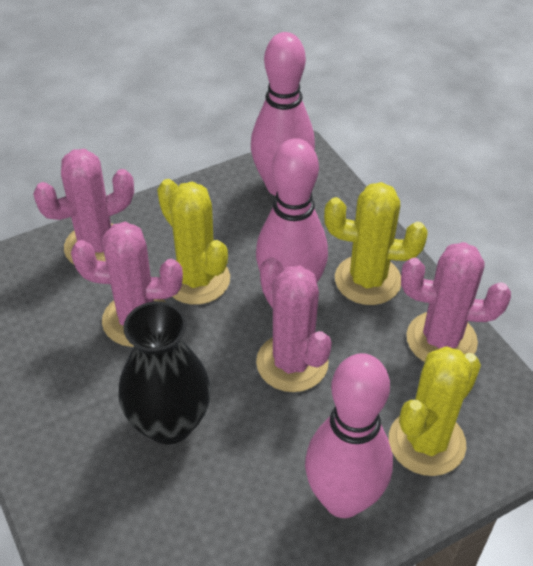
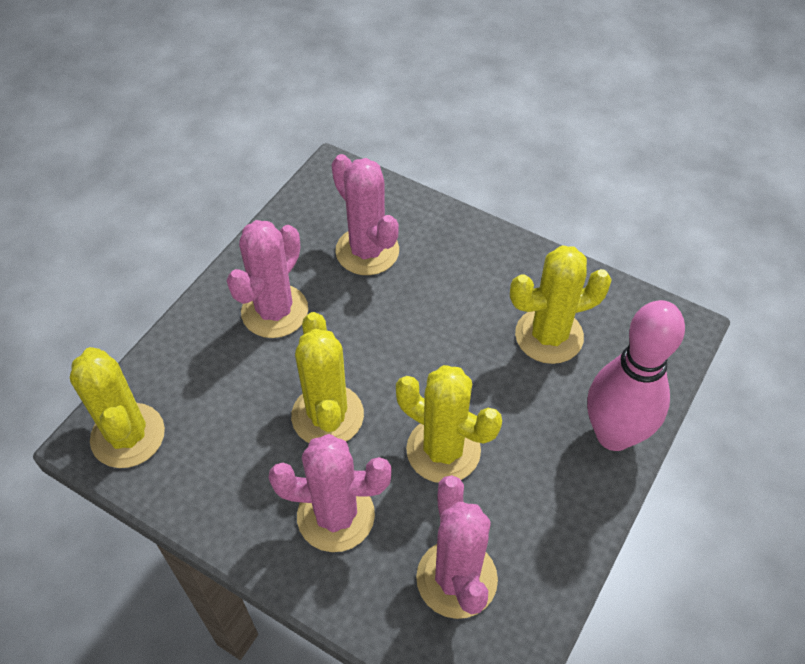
black vase: [118,301,211,445] = 1 -> none = 0
pink bowling pin: [251,32,315,196] [256,138,328,283] [305,353,393,518] = 3 -> [587,300,685,451] = 1
yellow cactus: [157,179,230,305] [324,182,428,305] [389,346,481,476] = 3 -> [70,347,165,468] [291,312,364,443] [396,365,502,483] [510,245,612,364] = 4

